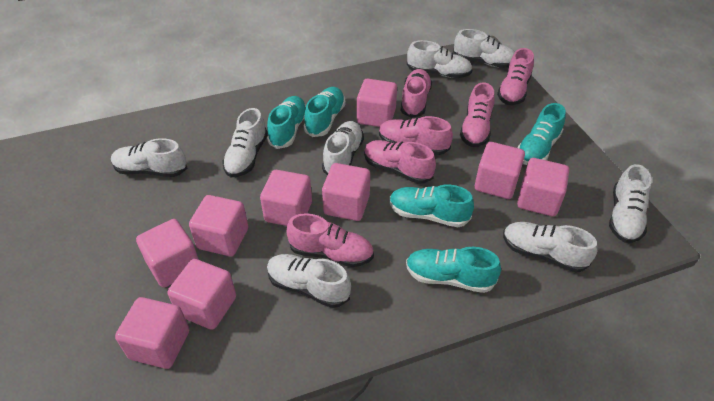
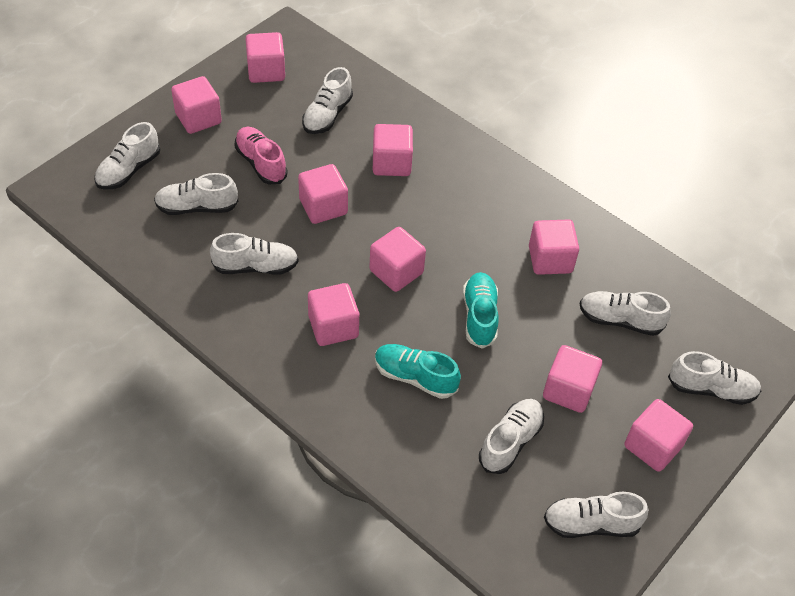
pink shoe: [286,213,374,267] [364,140,436,184] [379,116,453,155] [401,69,432,118] [460,83,495,147] [497,48,534,105] = 6 -> [234,127,287,184] = 1
turquoise shoe: [267,96,306,149] [304,87,346,137] [390,185,474,227] [406,247,501,293] [517,103,566,165] = 5 -> [375,344,461,399] [463,272,499,349] = 2

